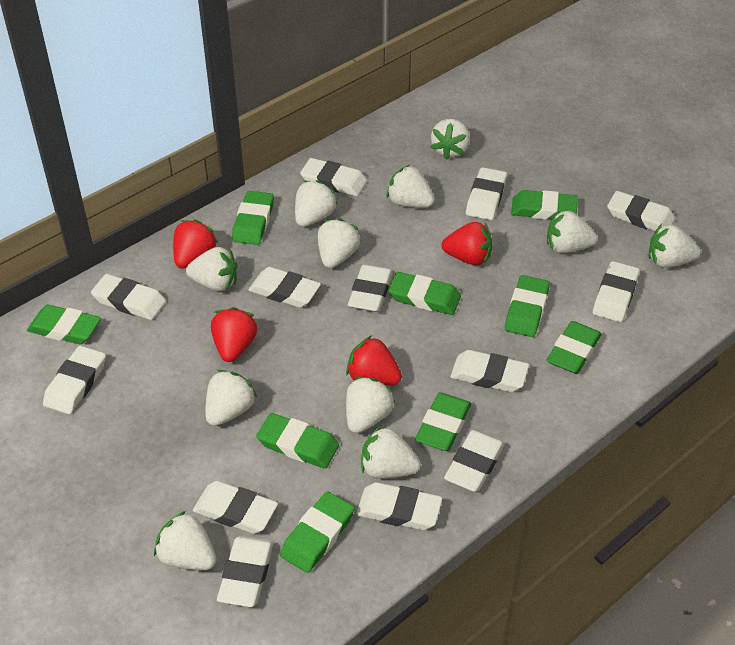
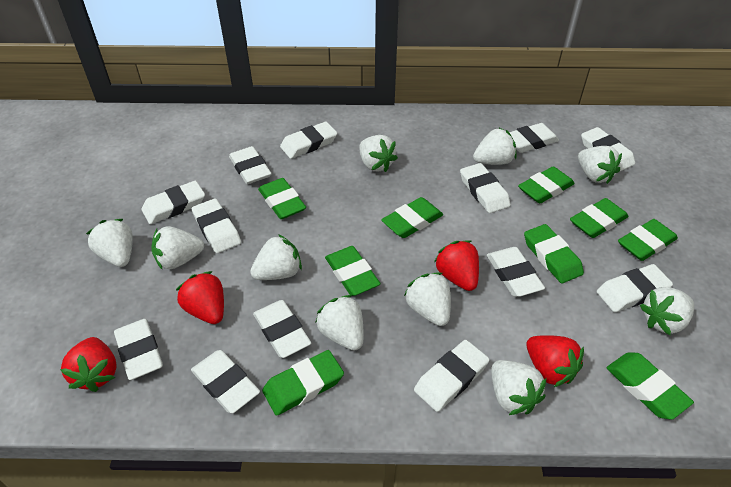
white strawberry: [154,511,216,570] [186,247,237,291] [205,370,257,426] [295,180,338,227] [318,218,360,268] [346,376,395,433] [361,426,421,479] [387,165,435,208] [431,119,470,160] [547,210,598,253] [649,224,701,268] = 11 -> [86,219,133,267] [151,226,204,269] [250,234,302,280] [315,295,364,351] [359,135,398,172] [404,272,451,326] [473,128,517,165] [491,360,547,415] [578,146,622,184] [640,287,694,335] = 10

